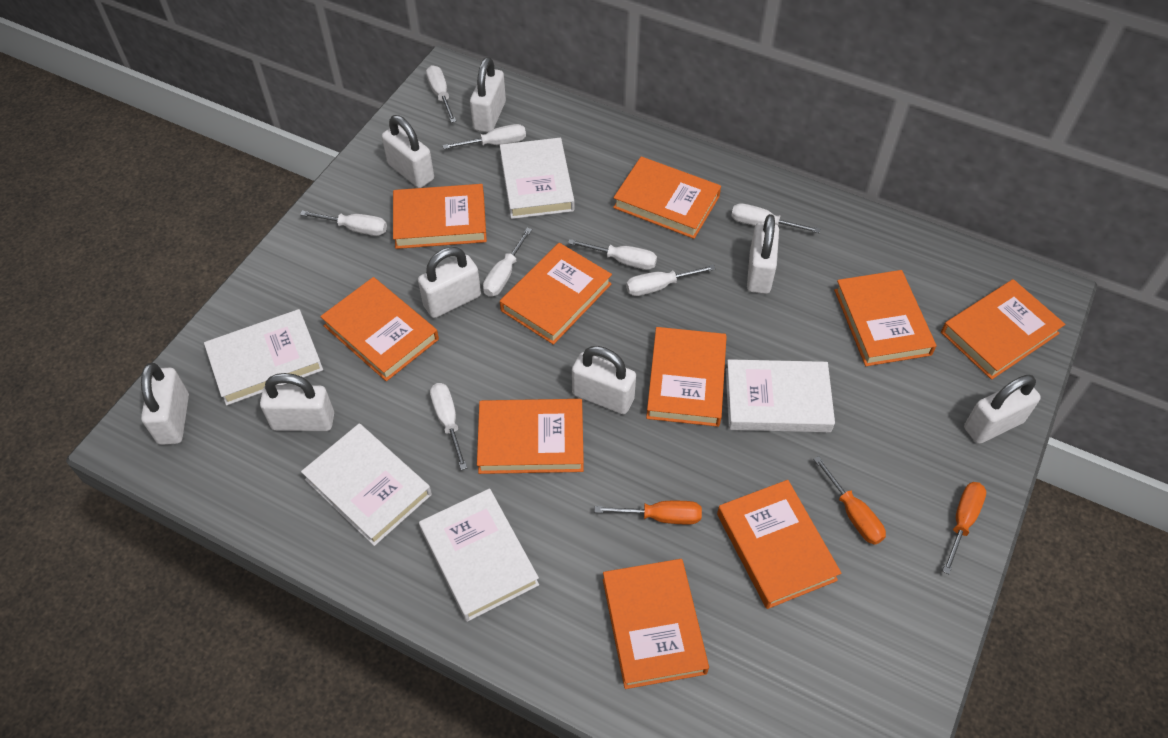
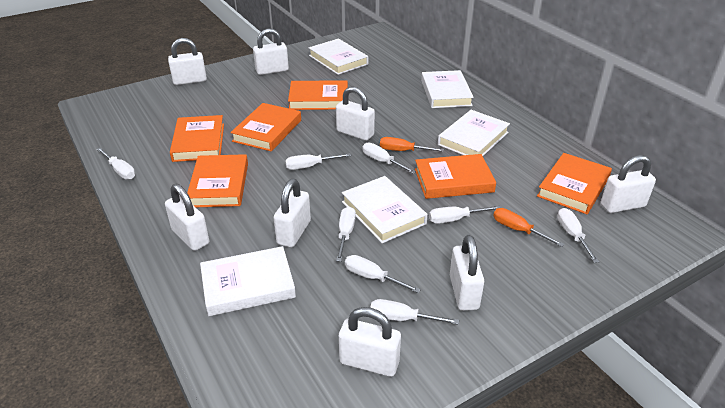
orange book: [320,277,439,381] [393,184,487,249] [477,399,584,474] [500,243,612,345] [603,559,709,689] [613,156,721,239] [646,327,727,427] [717,480,841,609] [834,270,936,366] [941,279,1065,380] = 10 -> [170,115,224,162] [187,154,248,207] [230,103,301,151] [288,80,348,110] [415,154,496,199] [537,153,612,214] = 6
orange screwdriver: [595,501,702,525] [814,456,886,545] [942,482,986,574] = 3 -> [380,137,444,152] [493,208,565,247] = 2

